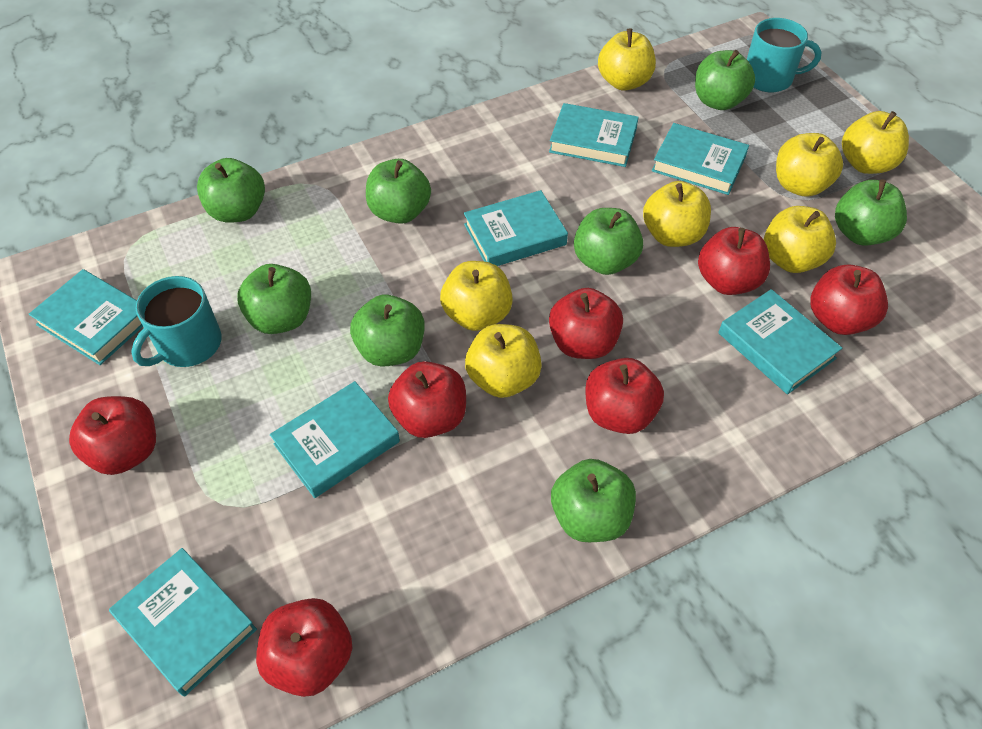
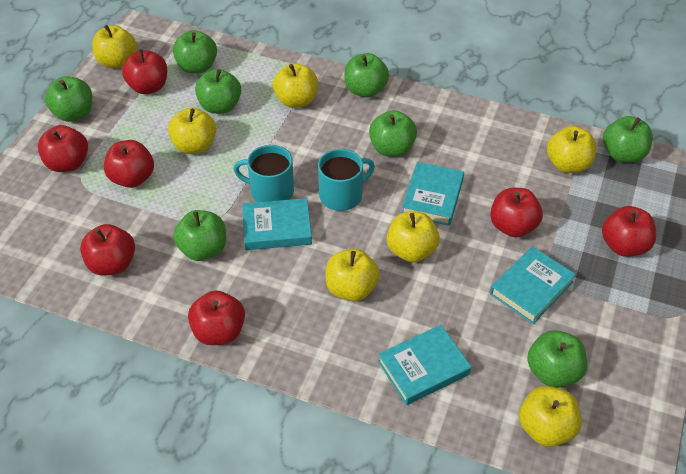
turquoise book: [29,269,143,365] [109,548,257,696] [270,381,400,498] [464,190,568,266] [549,103,639,167] [652,123,749,195] [718,289,842,394] = 7 -> [242,198,312,250] [378,325,471,405] [402,162,464,226] [490,246,576,324] = 4

